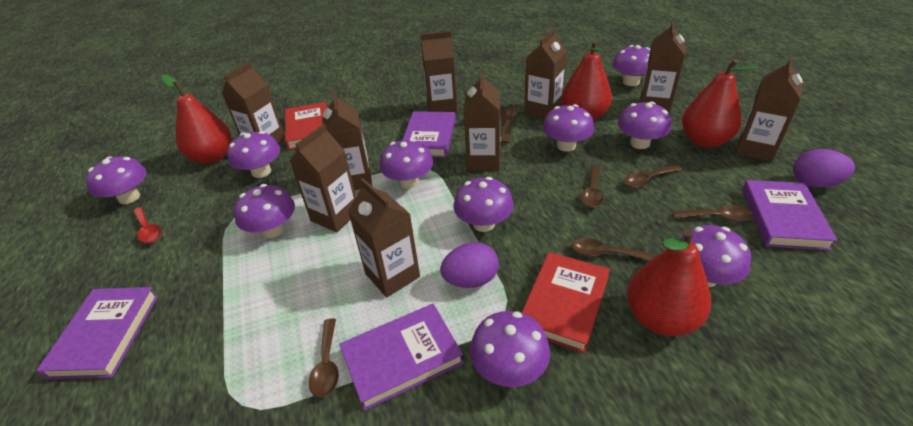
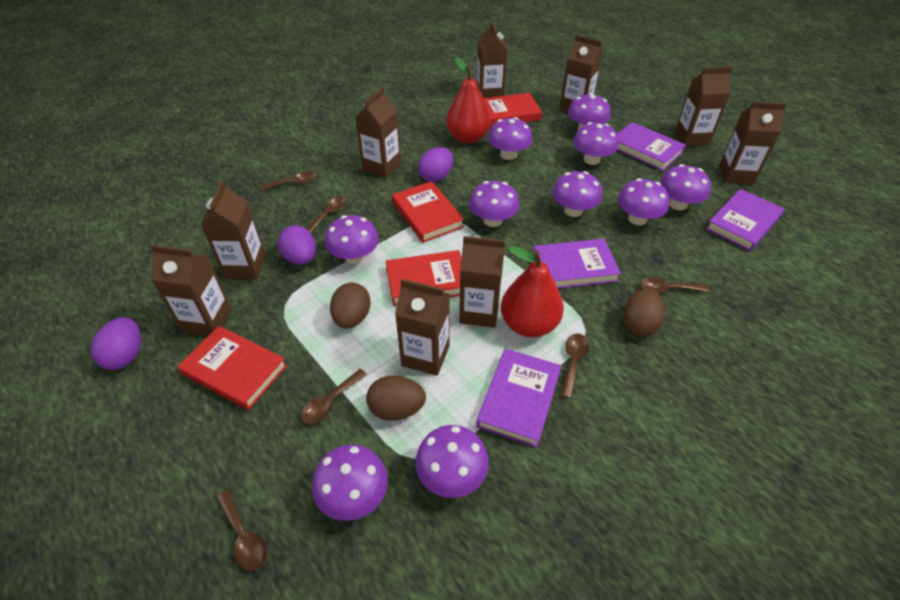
brown egg: none = 0 -> [330,283,371,328] [366,376,426,421] [623,288,665,336] = 3
purple egg: [440,242,499,288] [793,149,855,188] = 2 -> [91,318,141,370] [278,225,316,265] [418,147,453,182] = 3
red book: [285,102,327,150] [521,252,610,353] = 2 -> [177,326,287,410] [386,250,462,306] [392,181,464,243] [484,93,542,127] = 4
red pear: [161,75,231,164] [562,40,612,121] [627,229,711,336] [682,59,758,148] = 4 -> [446,57,491,143] [501,246,564,337] = 2
red spoon: [133,207,161,243] = 1 -> none = 0

